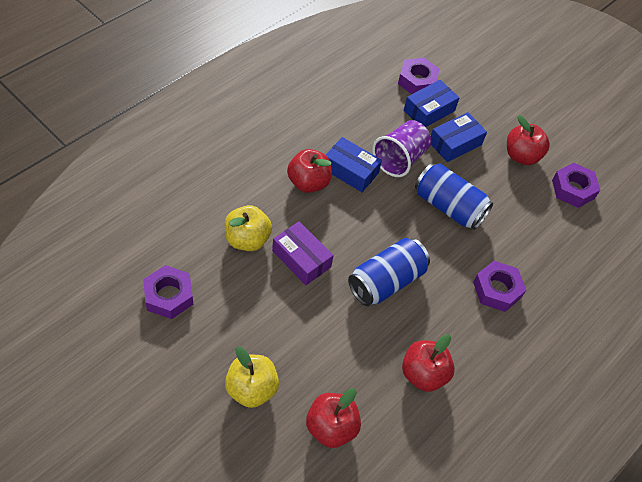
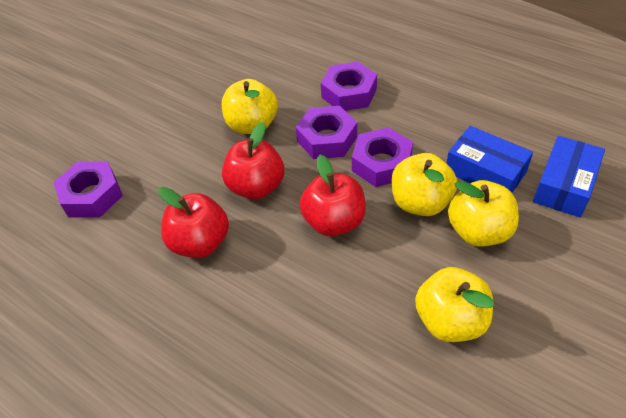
blue box: [326,137,382,192] [404,80,459,127] [431,112,487,162] = 3 -> [447,126,533,193] [533,136,605,217] = 2
blue can: [348,238,430,306] [415,163,493,230] = 2 -> none = 0
purple box: [272,221,334,285] = 1 -> none = 0
purple cup: [372,120,431,177] = 1 -> none = 0
red apple: [287,149,332,193] [306,388,361,448] [402,334,455,392] [507,115,550,165] = 4 -> [158,187,229,258] [222,122,284,199] [299,155,366,236] = 3
yellow apple: [225,205,272,251] [225,346,279,408] = 2 -> [222,79,278,134] [392,153,457,216] [415,267,494,342] [448,180,519,247] = 4

